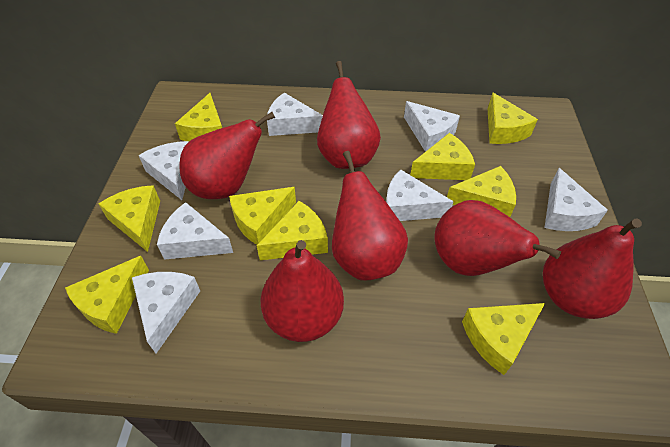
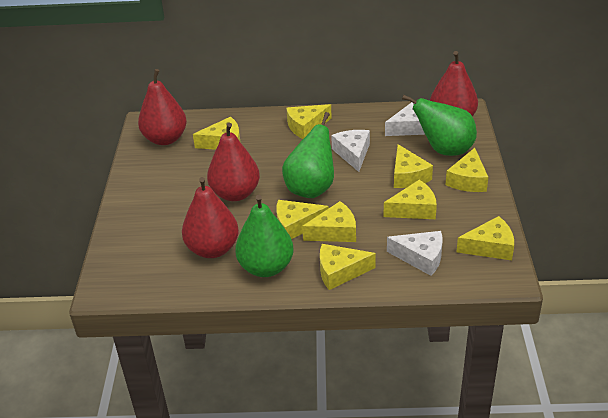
green pear: none = 0 -> [235,195,294,277] [282,112,334,198] [402,95,477,156] = 3
red pear: [179,112,275,199] [261,240,344,342] [317,61,381,169] [332,151,408,280] [434,200,561,276] [543,219,642,319] = 6 -> [138,69,187,145] [182,177,239,258] [207,122,260,201] [430,51,478,116] = 4
white cheese: [132,272,200,353] [139,141,189,200] [157,202,233,260] [267,93,323,136] [386,169,453,221] [404,101,460,152] [545,168,608,231] = 7 -> [331,130,370,172] [385,102,425,136] [387,231,442,276] = 3

